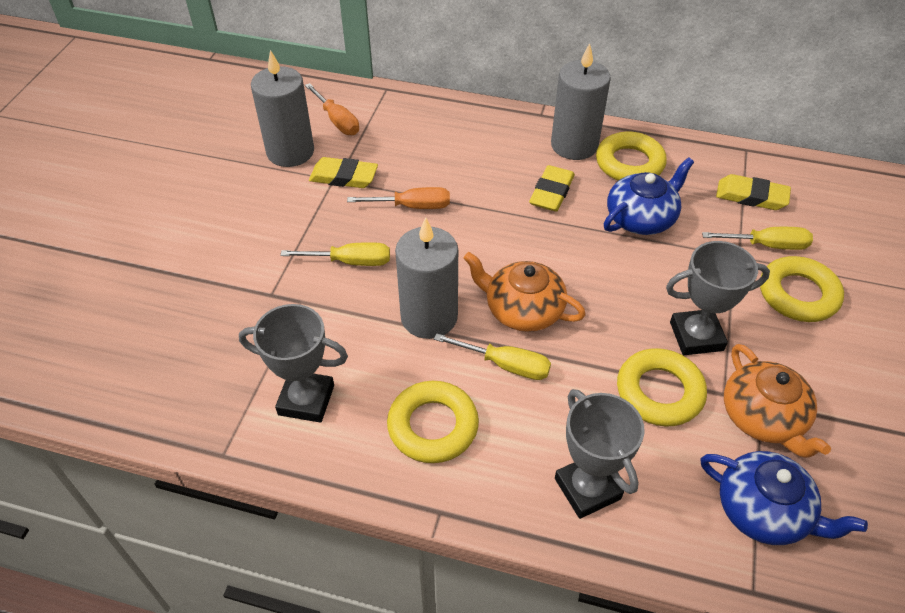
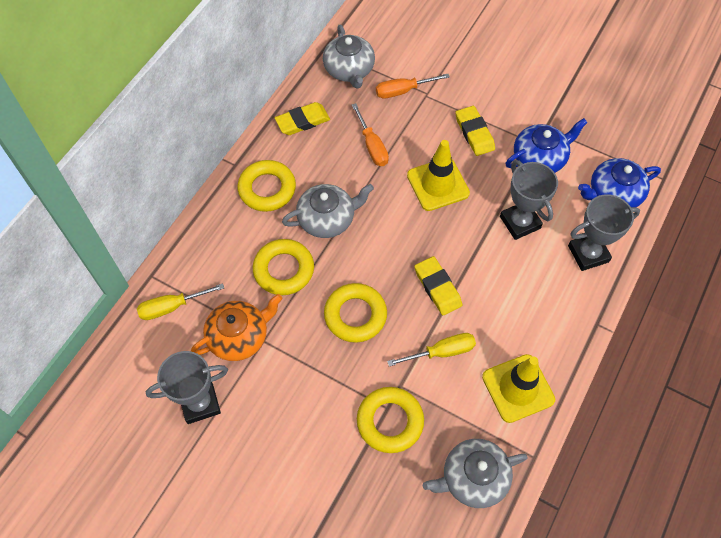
grey candle: [251,50,314,167] [395,217,458,339] [551,43,611,160] = 3 -> none = 0
grey teapot: none = 0 -> [282,184,374,238] [323,25,375,89] [423,439,528,508] = 3
orange teapot: [463,252,586,332] [724,344,831,458] = 2 -> [191,294,283,361] = 1
yellow screwdriver: [280,242,390,266] [434,333,551,380] [702,227,813,250] = 3 -> [137,283,224,320] [387,333,476,366] = 2
yellow traffic cone: none = 0 -> [407,140,470,211] [482,354,555,423] = 2

